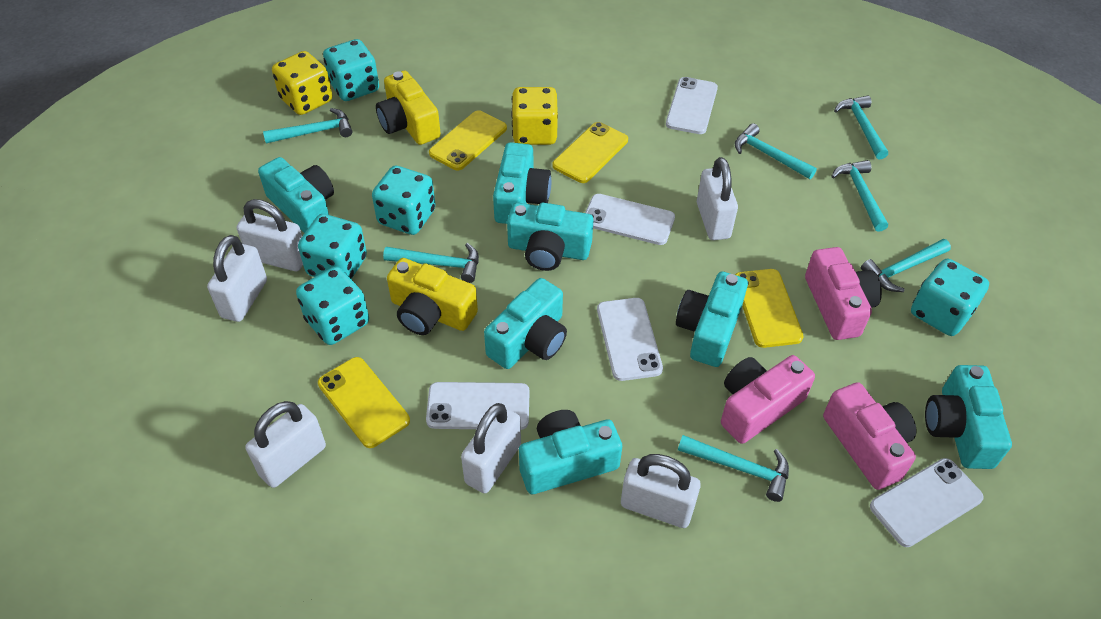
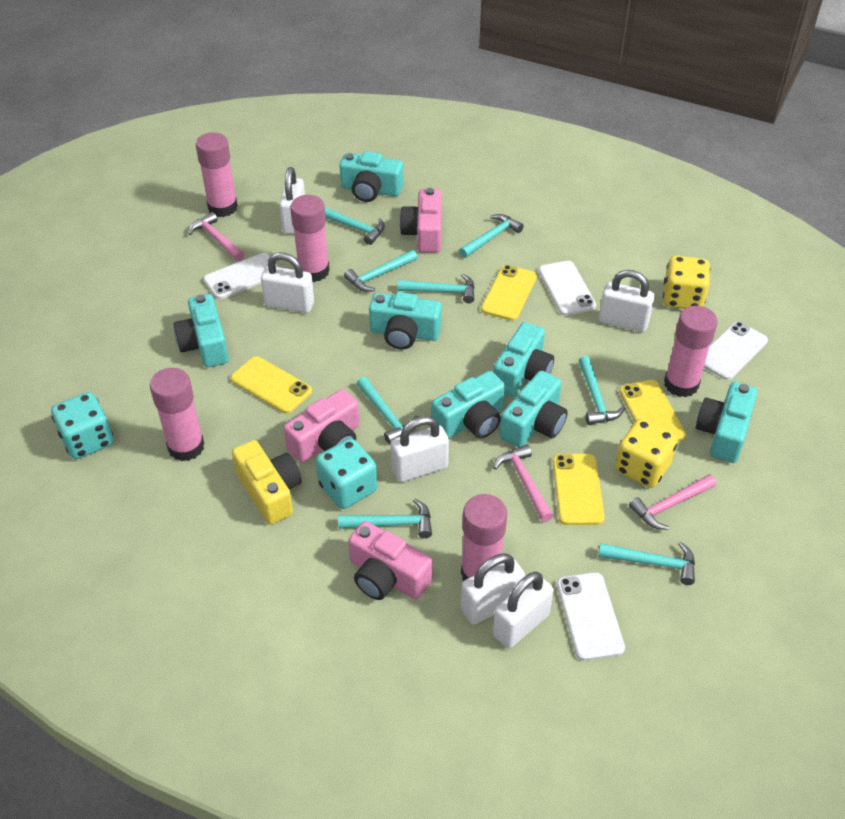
pink glue stick: none = 0 -> [150,368,205,461] [196,132,238,217] [290,195,330,282] [461,494,507,581] [664,306,718,397] = 5
pink hammer: none = 0 -> [189,212,244,261] [493,444,553,522] [629,474,716,530] = 3
turquoise dice: [296,266,369,345] [298,214,367,280] [323,39,379,101] [372,166,436,235] [911,259,989,336] = 5 -> [51,392,113,459] [316,438,377,509] = 2
turquoise hammer: [263,108,352,143] [383,243,479,283] [678,435,789,502] [735,123,817,179] [831,160,888,232] [834,96,888,159] [861,239,951,292] = 7 -> [325,207,385,245] [338,498,432,538] [344,250,418,292] [357,377,418,444] [398,274,475,303] [459,214,524,258] [578,356,625,425] [598,542,695,585] = 8
white phone: [426,382,530,430] [585,194,675,245] [597,298,663,381] [666,77,718,134] [870,458,984,547] = 5 -> [203,253,279,299] [539,261,596,316] [557,572,625,661] [704,322,768,380] = 4
yellow camera: [376,71,441,145] [387,258,478,335] = 2 -> [232,440,302,525] = 1

